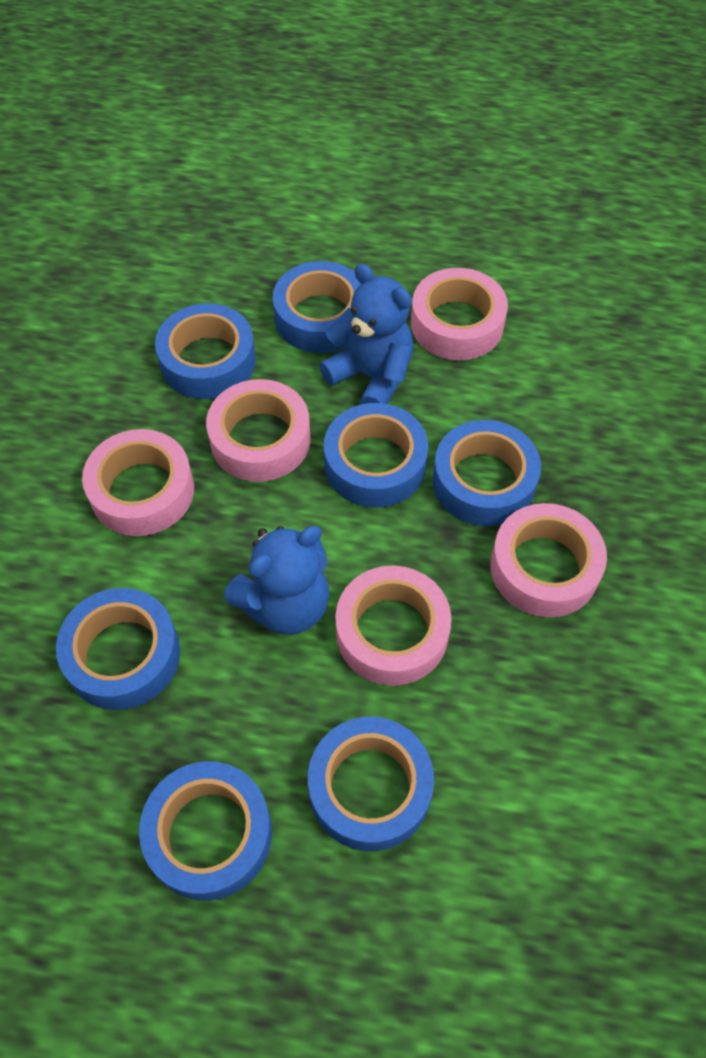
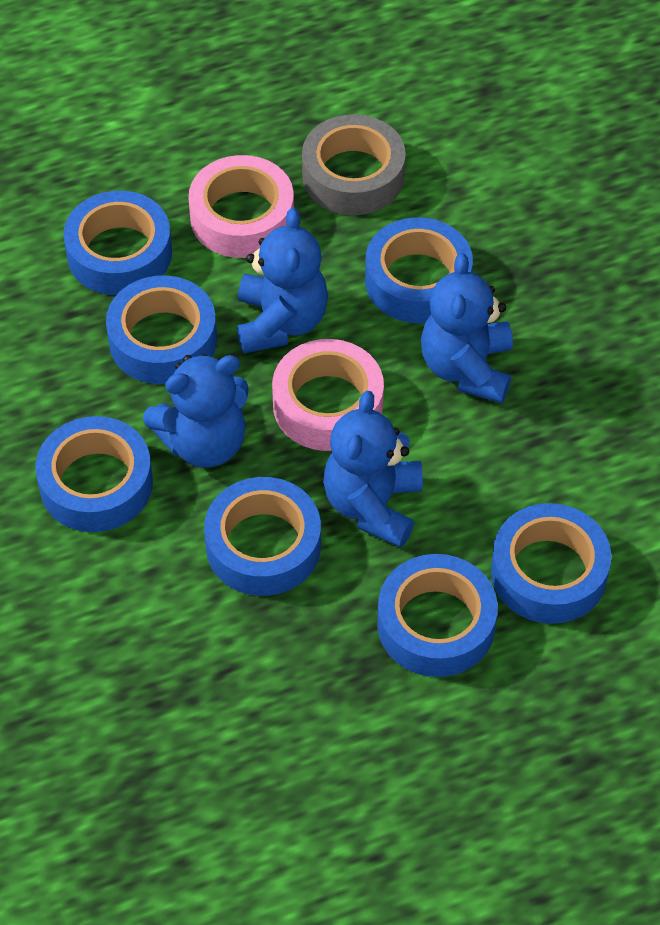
blue teddy bear: [225,526,330,635] [320,264,413,404] = 2 -> [143,354,249,468] [237,208,328,354] [323,391,423,548] [421,253,513,403] = 4
grey tape: none = 0 -> [302,114,406,215] = 1
pink tape: [82,429,194,536] [206,379,311,482] [335,565,452,686] [411,268,508,360] [490,503,607,617] = 5 -> [188,155,294,258] [272,339,384,451] = 2

